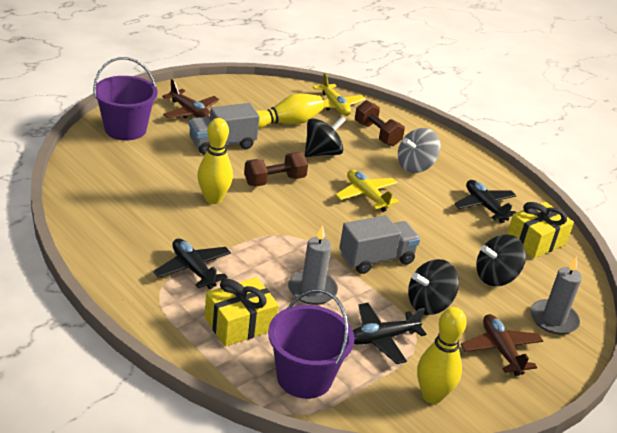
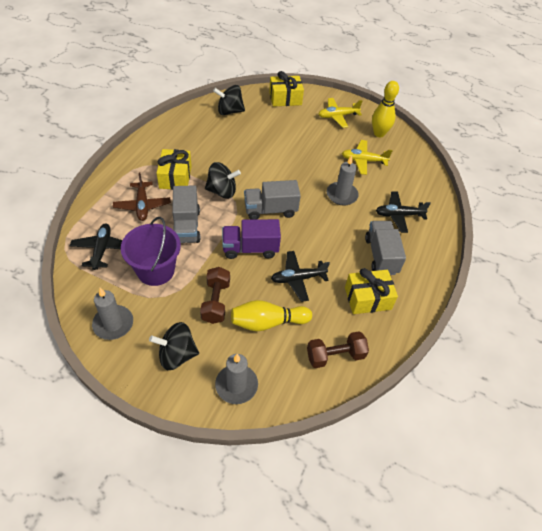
brown plane: [162,79,219,119] [461,314,543,376] = 2 -> [113,172,171,221] = 1
grey candle: [288,225,338,305] [530,257,582,335] = 2 -> [92,288,133,340] [215,354,258,404] [327,155,359,206] = 3
grey spinning top: [398,128,440,173] = 1 -> none = 0
grey truck: [189,103,260,155] [339,215,420,274] = 2 -> [172,185,200,243] [244,180,301,219] [365,221,406,275] = 3
purple bucket: [93,57,158,140] [268,289,355,399] = 2 -> [121,217,181,286] = 1
purple truck: none = 0 -> [222,219,281,259] = 1
yellow bowling pin: [197,118,233,204] [256,93,324,129] [417,307,467,404] = 3 -> [231,300,312,331] [372,81,399,137] = 2
yellow gift: [205,277,279,346] [507,202,574,258] = 2 -> [157,149,192,190] [269,71,304,106] [345,268,398,314] = 3

